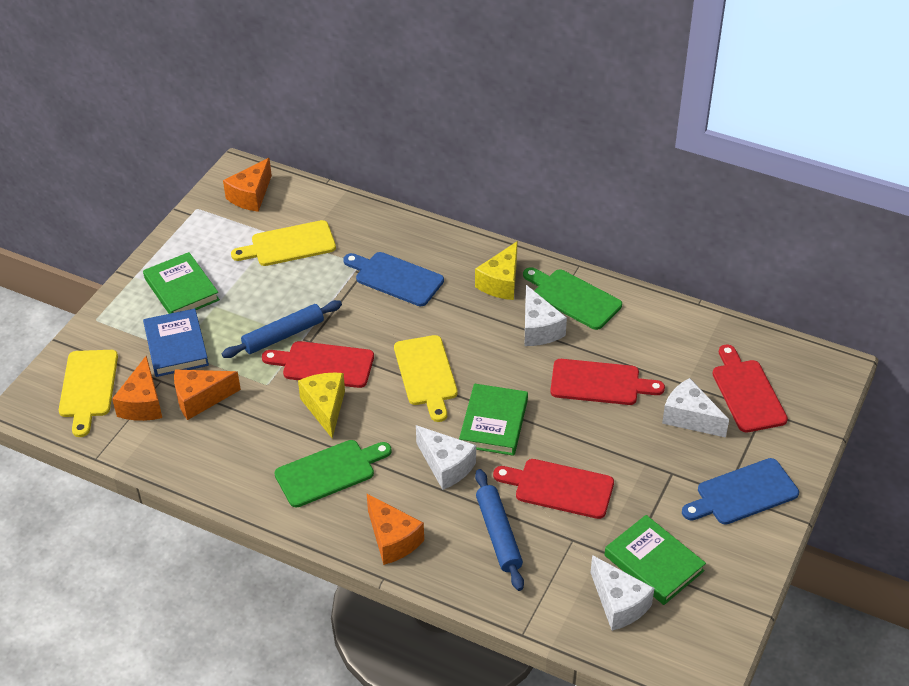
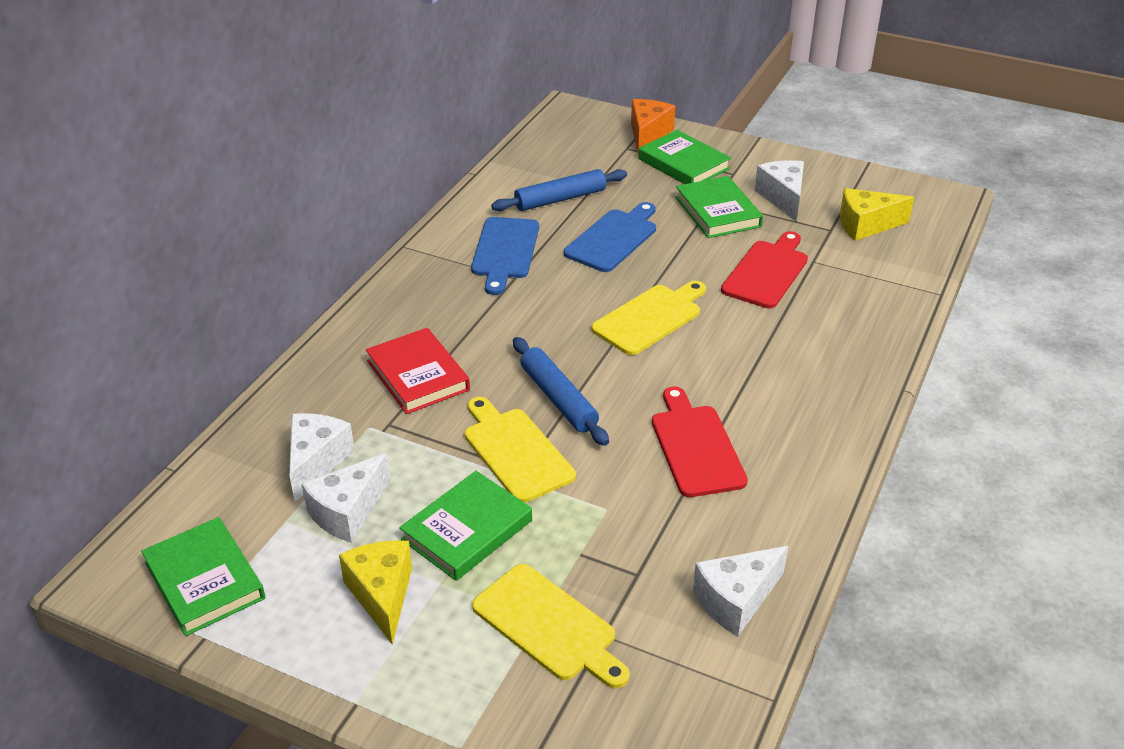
blue book: [143,309,209,377] = 1 -> none = 0
green book: [143,252,220,314] [459,384,528,456] [604,515,706,605] = 3 -> [141,517,265,636] [399,471,532,581] [638,130,731,184] [675,176,763,238] = 4
green cutting board: [275,440,392,508] [523,267,622,330] = 2 -> none = 0
orange cheese: [112,356,162,421] [174,369,241,420] [223,158,272,212] [367,494,424,565] = 4 -> [631,99,675,154] = 1
red book: none = 0 -> [366,328,470,414] = 1
red cutting board: [262,341,374,388] [493,459,614,519] [550,359,665,405] [712,345,788,433] = 4 -> [652,387,748,497] [721,231,808,308] = 2

